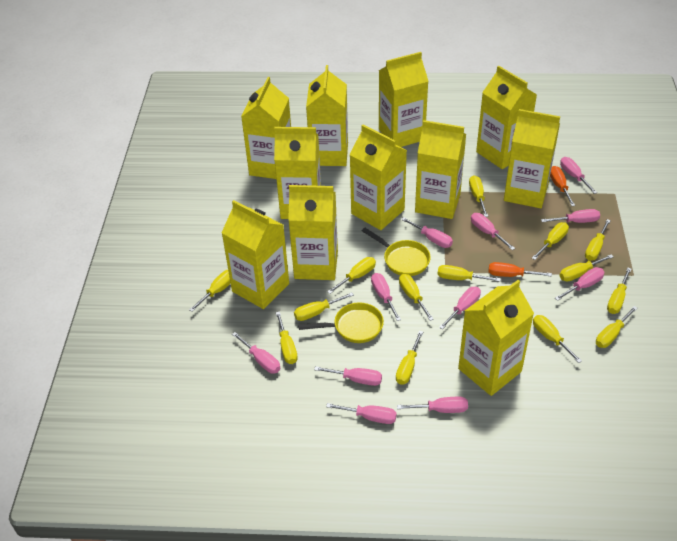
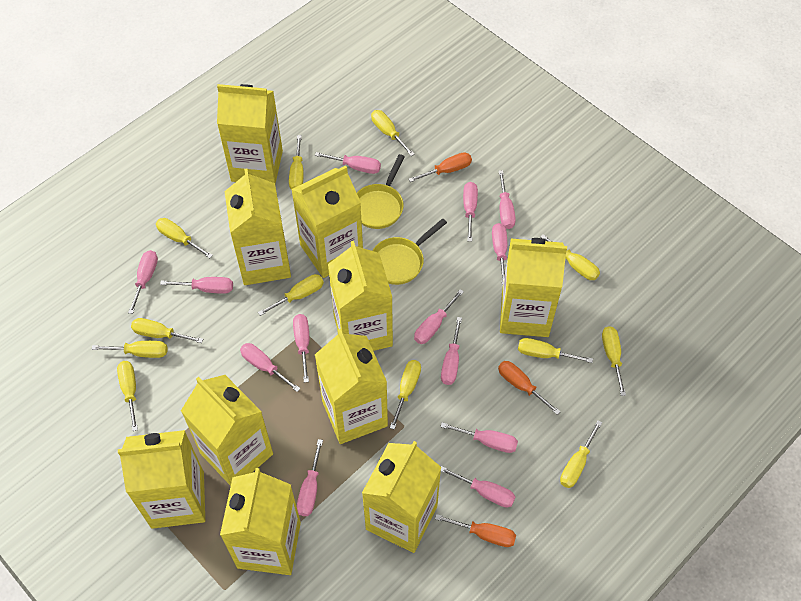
orange screwdriver: [488,262,552,277] [550,166,575,206] = 2 -> [409,152,472,182] [435,514,516,547] [498,361,561,415] = 3
pink screwdriver: [232,332,281,373] [314,366,382,386] [326,403,397,424] [371,273,401,321] [397,397,468,413] [401,217,453,248] [439,287,481,329] [471,213,515,250] [541,209,600,223] [555,267,604,301] [560,157,597,194] = 11 -> [128,250,158,314] [160,277,233,294] [240,343,301,392] [293,314,309,383] [297,439,323,516] [315,152,381,174] [414,289,464,344] [440,422,518,453] [441,317,462,385] [441,466,515,508] [463,182,478,242] [492,223,507,286] [499,170,516,229] = 13
yellow carton: [222,200,289,309] [241,77,291,179] [274,127,321,219] [288,185,338,280] [306,65,348,166] [349,125,407,230] [379,52,428,147] [415,120,466,219] [458,280,534,396] [476,66,537,169] [504,109,560,208] = 11 -> [118,430,205,529] [181,375,273,486] [217,84,283,184] [220,468,301,575] [224,169,291,285] [291,166,363,278] [315,329,388,444] [328,241,393,351] [362,441,441,553] [500,238,567,337] = 10
yellow screwdriver: [189,270,231,312] [276,311,298,364] [294,292,354,321] [327,257,376,294] [396,331,423,385] [399,274,434,321] [437,265,501,282] [469,175,488,217] [532,222,569,260] [533,315,582,363] [559,254,614,282] [585,219,611,261] [596,306,638,348] [607,268,631,314] = 14 -> [91,341,168,358] [117,361,138,431] [131,318,203,343] [156,218,213,258] [258,274,324,316] [289,135,304,189] [371,110,415,156] [390,360,421,430] [518,338,593,363] [540,234,600,280] [560,420,602,488] [602,326,626,396] = 12

